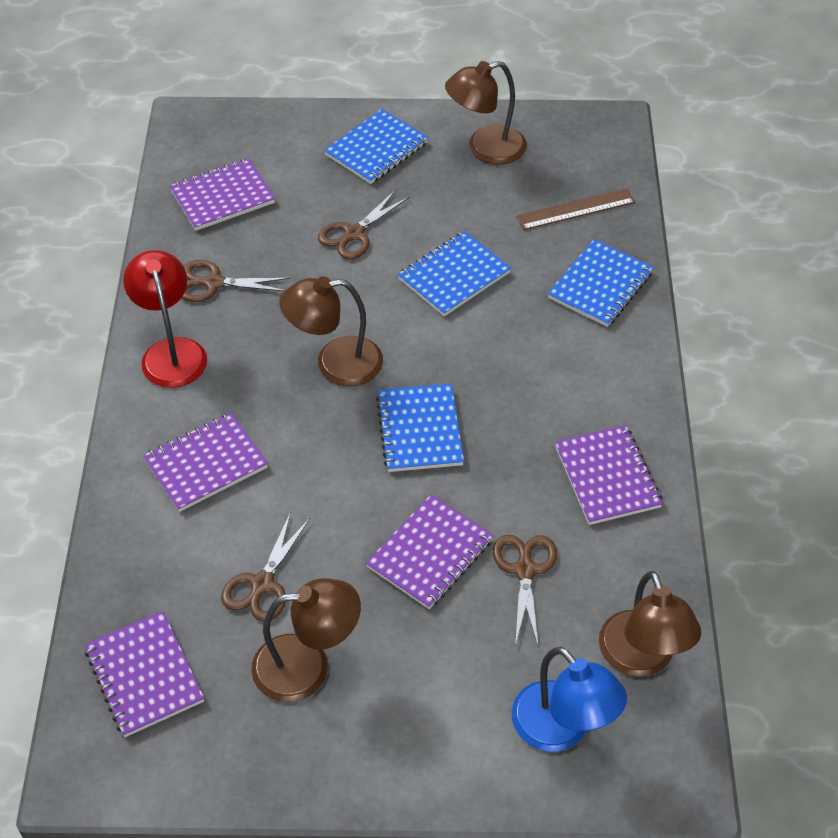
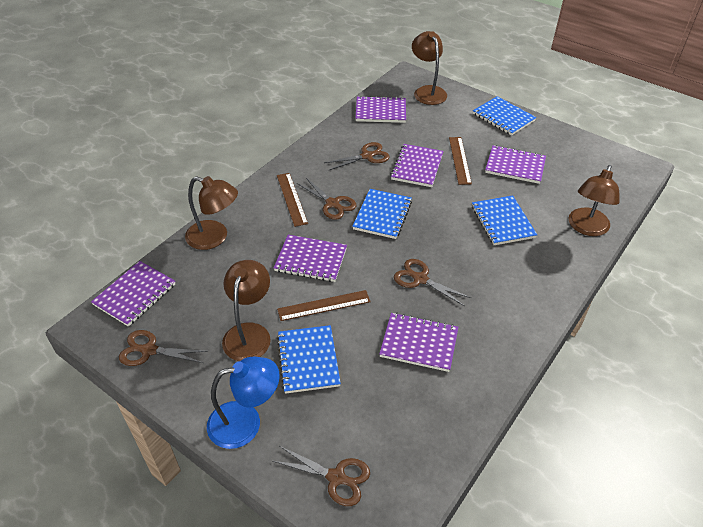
brown ruler: [516,188,635,230] = 1 -> [277,173,308,227] [277,290,371,321] [449,137,472,185] = 3
brown scissors: [182,260,290,302] [221,512,310,622] [318,190,409,259] [493,535,557,646] = 4 -> [119,330,208,366] [273,446,370,506] [297,177,356,220] [324,142,390,171] [394,259,471,306] = 5
purple notebook: [84,611,204,737] [143,413,268,512] [170,158,275,231] [366,495,494,609] [555,425,663,525] = 5 -> [91,261,175,327] [274,235,347,282] [355,96,406,123] [379,313,458,372] [390,144,444,187] [485,145,546,184] = 6
red lamp: [123,250,207,388] = 1 -> none = 0

